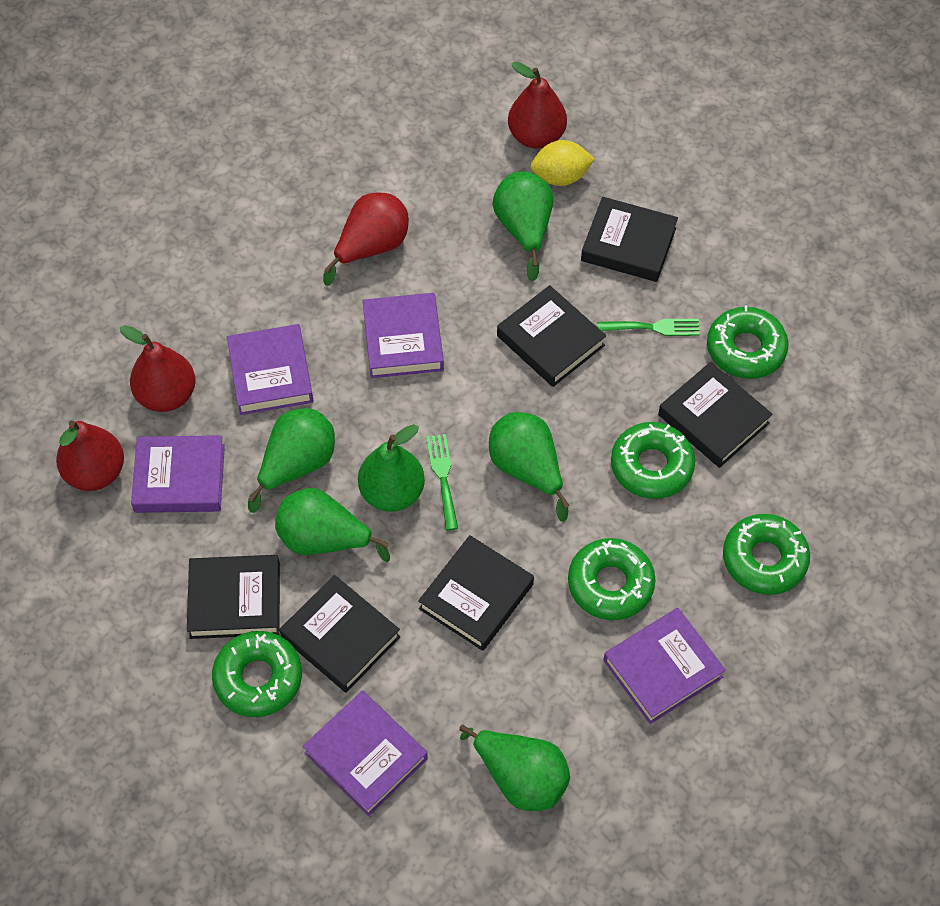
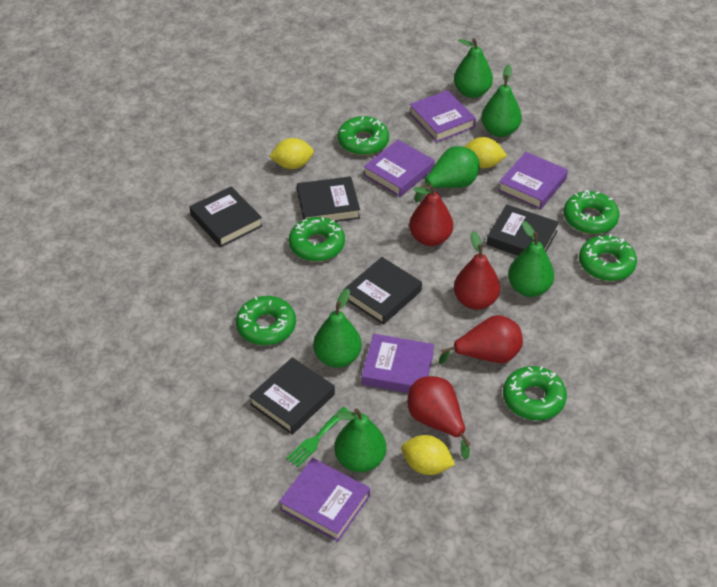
black book: [187,555,280,639] [279,575,401,693] [418,535,534,651] [497,285,606,387] [581,197,678,282] [658,362,772,468] = 6 -> [190,186,262,247] [249,357,335,434] [297,176,360,222] [343,257,422,325] [486,204,559,256] = 5
green donut: [212,631,302,717] [568,538,655,620] [611,422,695,499] [707,305,789,379] [723,514,810,595] = 5 -> [236,296,296,345] [289,217,345,262] [338,116,389,155] [503,366,567,420] [564,190,620,234] [579,234,637,281] = 6
green fork: [426,434,458,530] [597,319,700,336] = 2 -> [286,407,349,467] = 1
yellow lemon: [531,140,595,186] = 1 -> [269,138,314,169] [401,435,455,475] [464,137,507,168] = 3

